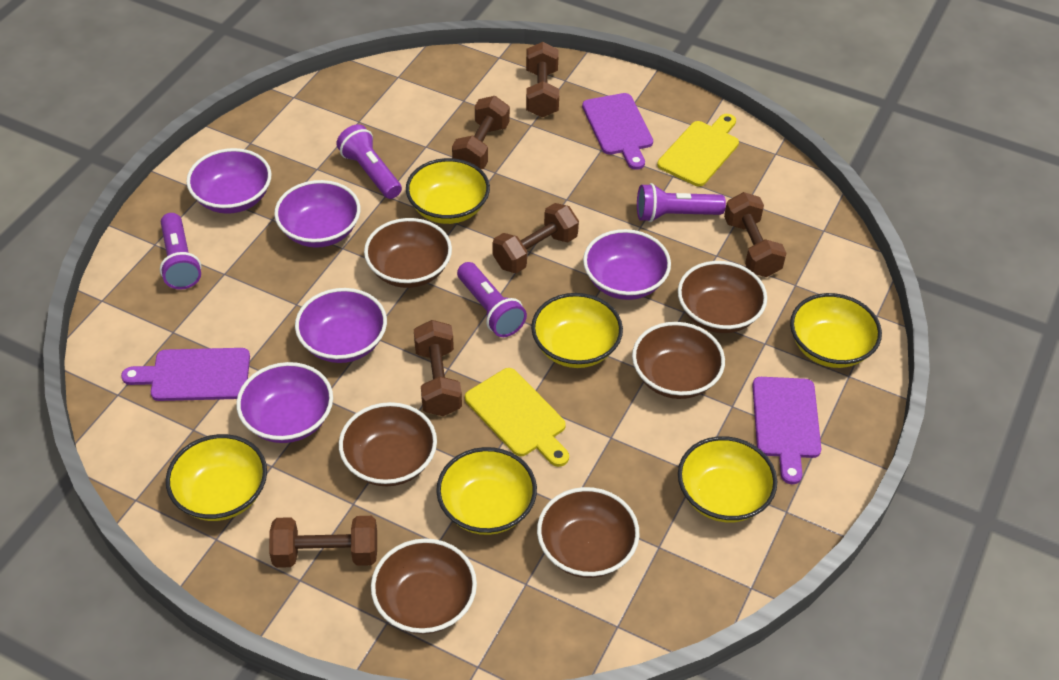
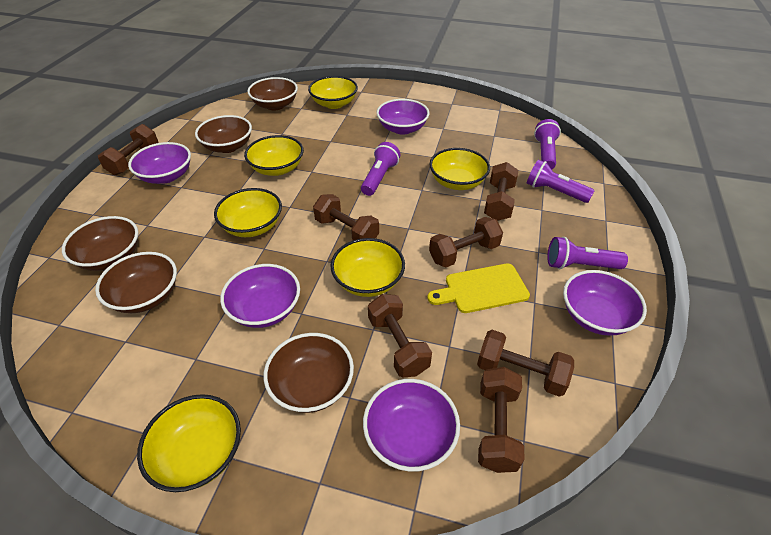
brown bowl: [339,402,437,486] [364,218,452,288] [371,538,477,634] [537,487,640,578] [632,322,725,399] [678,261,767,333] = 6 -> [62,216,138,271] [95,252,177,313] [195,115,252,153] [247,77,298,110] [264,333,354,413] = 5
brown dumbbell: [269,516,377,568] [414,320,462,416] [452,96,510,169] [493,203,579,273] [526,42,559,117] [724,192,786,277] = 6 -> [98,124,158,175] [313,194,379,241] [368,294,432,377] [429,217,503,267] [477,330,574,397] [478,367,525,473] [484,162,518,221] = 7
purple cutting board: [121,348,250,401] [582,93,653,170] [752,377,821,484] = 3 -> none = 0
yellow cutting board: [465,368,569,467] [657,114,739,187] = 2 -> [427,263,530,313] = 1

